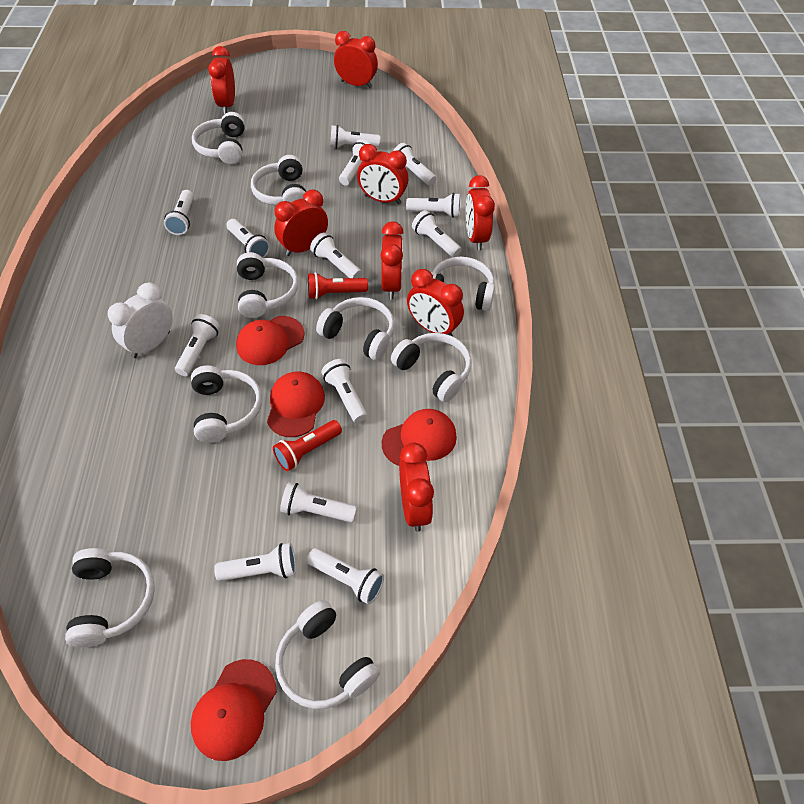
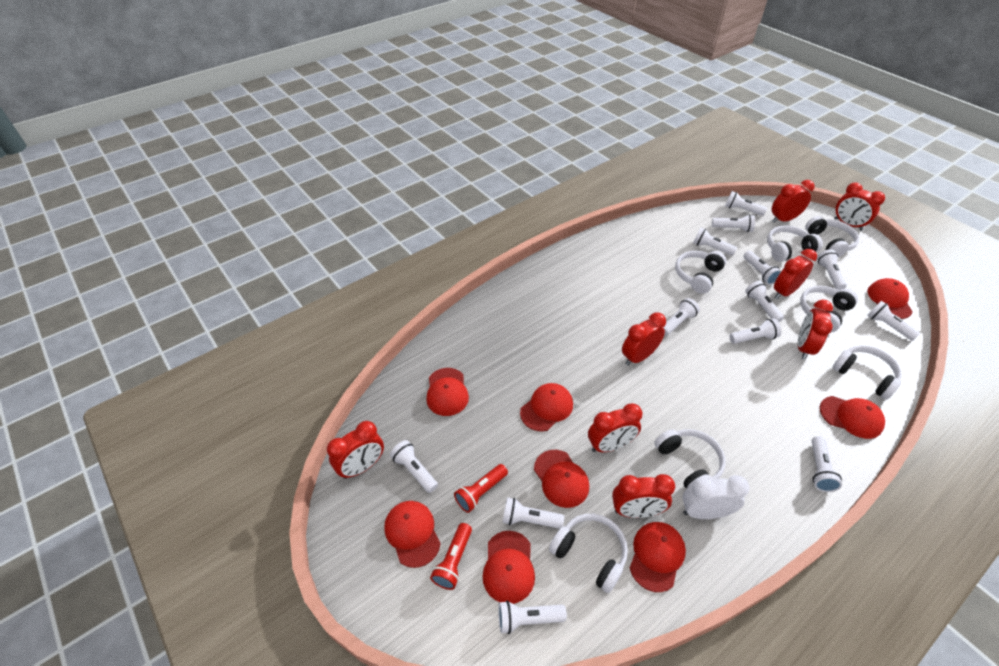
red cap: [191,659,277,761] [236,316,304,365] [267,372,325,437] [382,409,457,466] = 4 -> [384,501,441,568] [426,368,469,416] [483,531,535,604] [520,383,573,431] [534,450,589,508] [630,522,686,592] [820,396,885,439] [868,278,913,319] = 8
white headphones: [65,548,155,647] [191,365,262,443] [192,112,245,164] [237,252,298,318] [251,155,306,205] [275,600,380,709] [316,297,394,360] [391,333,472,402] [431,257,495,311] = 9 -> [549,514,628,593] [654,429,725,489] [675,251,726,294] [767,225,823,262] [800,286,858,332] [805,216,859,257] [832,345,902,400] = 7

